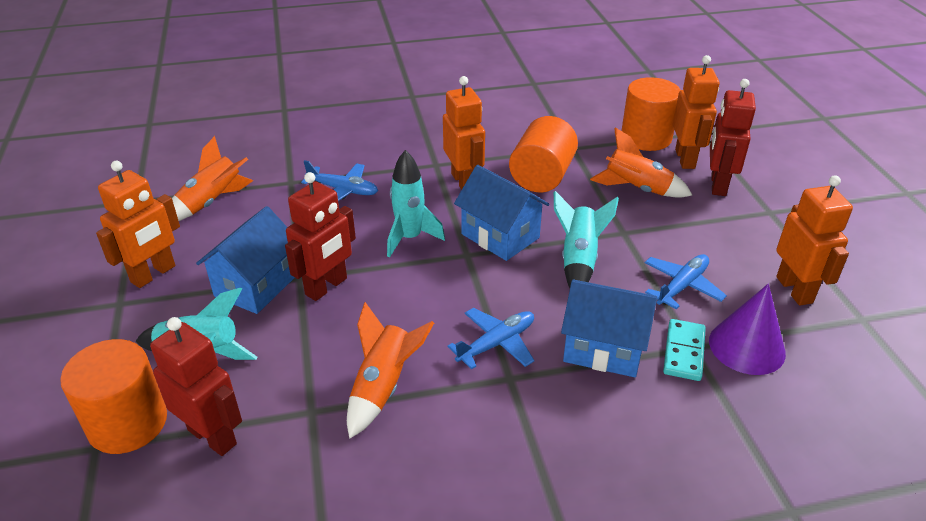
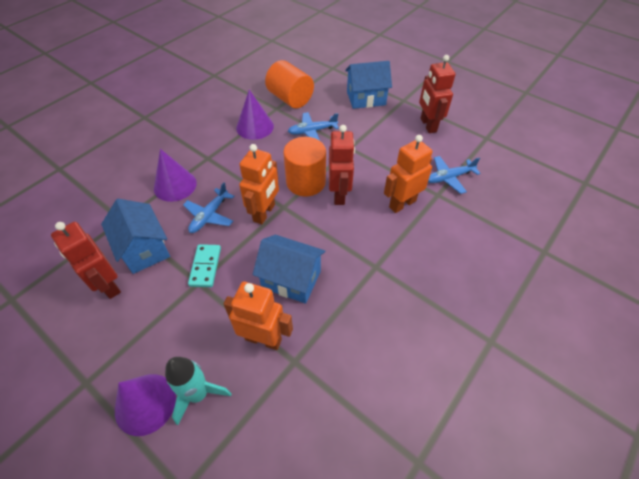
orange cylinder: [60,339,167,454] [509,116,578,192] [621,77,680,151] = 3 -> [265,60,314,108] [283,137,326,196] = 2
orange robot: [96,161,180,288] [443,76,485,190] [673,55,720,169] [776,175,853,305] = 4 -> [224,282,293,350] [239,144,279,224] [384,135,432,213] = 3
orange rocket: [172,136,253,221] [347,302,434,439] [590,127,693,198] = 3 -> none = 0
purple cone: [709,284,786,375] = 1 -> [115,374,176,436] [154,149,197,202] [236,90,274,140] = 3
turquoise rocket: [135,288,257,360] [387,150,445,258] [554,191,619,288] = 3 -> [165,357,231,425] = 1

